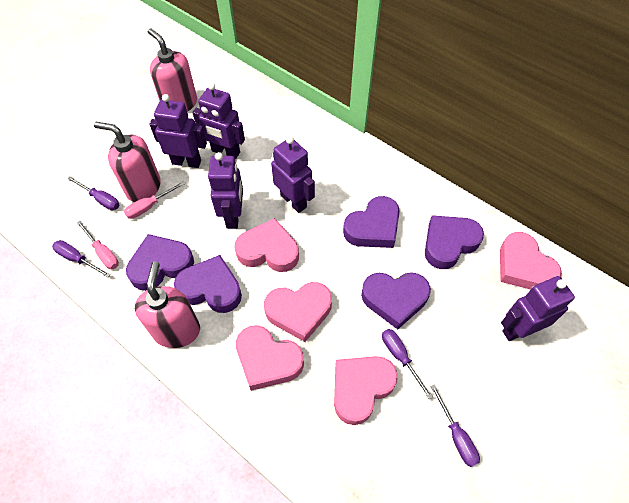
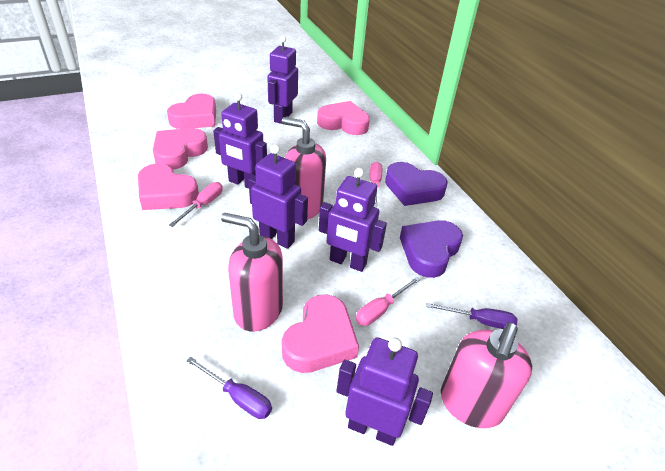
pink screwdriver: [77,221,119,269] [124,181,186,219] = 2 -> [169,182,223,227] [356,277,420,326] [370,162,382,206] = 3
purple heart: [126,234,194,291] [174,255,242,313] [343,196,400,248] [361,272,431,330] [425,215,484,269] = 5 -> [385,162,448,206] [400,220,463,278] = 2
purple screwdriver: [52,240,111,278] [67,176,119,210] [382,329,433,399] [430,384,480,467] = 4 -> [187,357,272,419] [426,303,517,329] = 2

